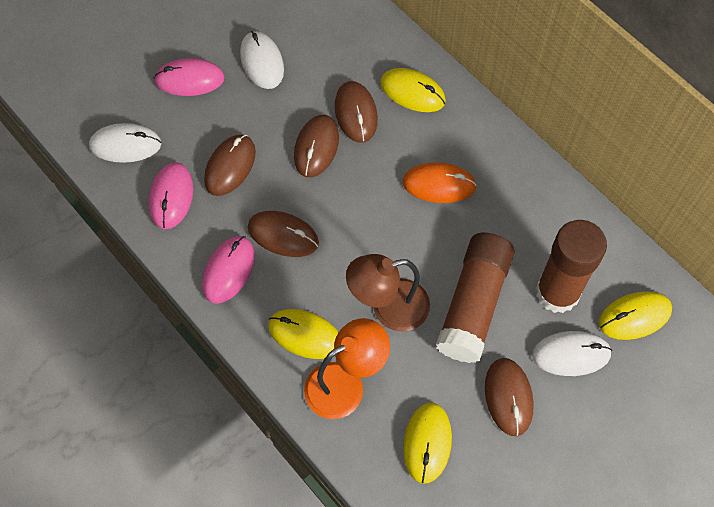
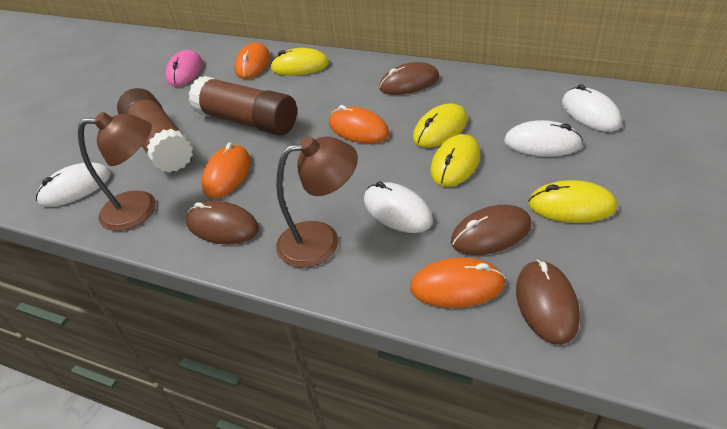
brown lamp: [346,254,430,332] = 1 -> [78,112,156,231] [276,136,358,268] = 2
brown mouse: [204,135,256,196] [248,211,319,257] [294,115,339,177] [335,81,378,143] [485,358,534,436] = 5 -> [186,201,259,244] [379,62,439,95] [451,205,531,255] [516,260,580,345] = 4
orange lamp: [304,318,390,419] = 1 -> none = 0
orange mouse: [403,163,477,203] = 1 -> [202,143,251,198] [234,42,270,79] [329,105,389,144] [410,258,505,308] = 4
pink mouse: [149,162,193,229] [154,58,225,96] [202,236,255,304] = 3 -> [165,50,202,87] = 1
white mouse: [89,123,162,163] [240,31,284,89] [532,331,612,376] = 3 -> [36,162,111,207] [364,181,433,233] [504,120,583,157] [562,84,622,132] = 4

